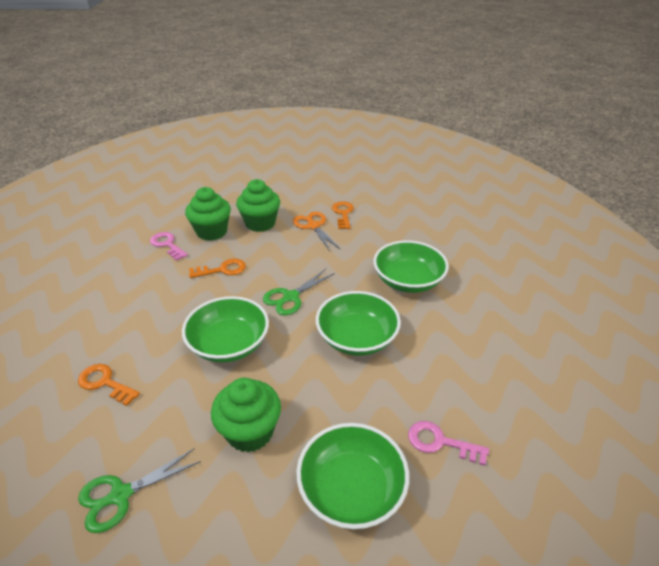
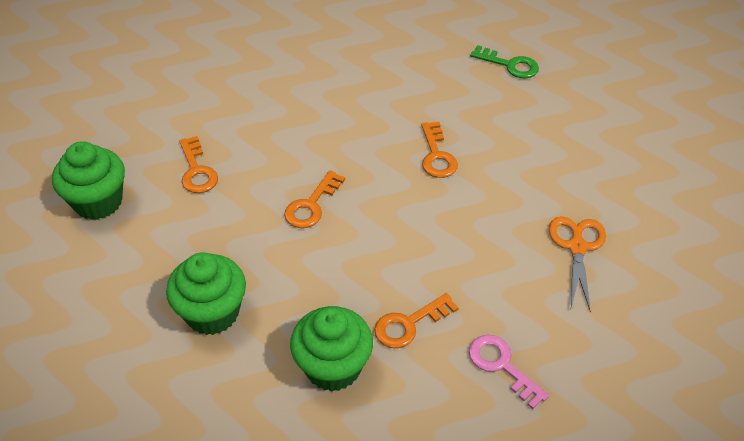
green bowl: [182,296,269,362] [296,423,409,529] [316,291,401,356] [373,240,449,293] = 4 -> none = 0
green key: none = 0 -> [470,45,539,78] = 1
green scissors: [78,448,201,533] [263,269,335,315] = 2 -> none = 0
orange key: [78,364,140,406] [189,259,246,278] [332,201,354,229] = 3 -> [179,136,218,193] [284,170,345,228] [374,293,459,348] [421,122,458,178] = 4
pink key: [150,232,188,261] [408,421,489,466] = 2 -> [469,335,549,409] = 1

